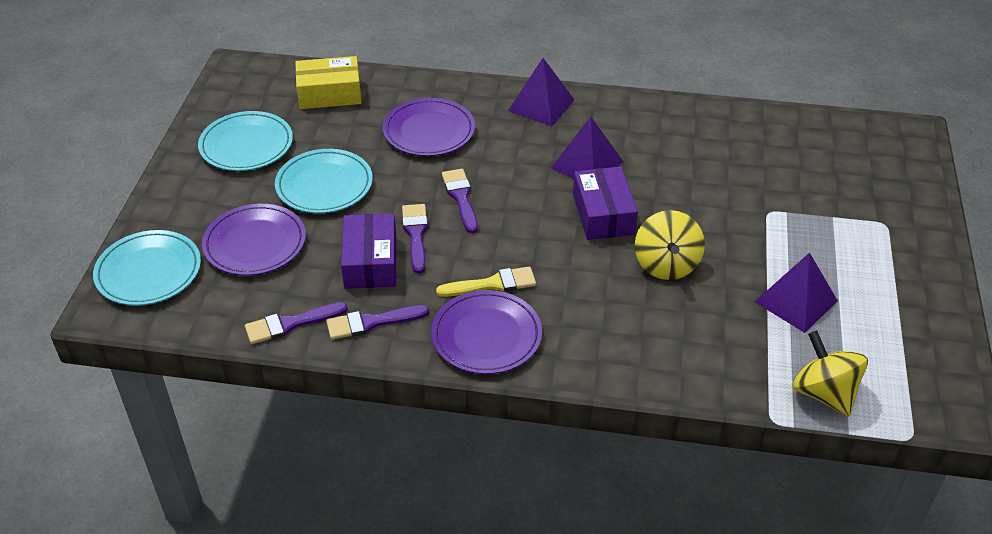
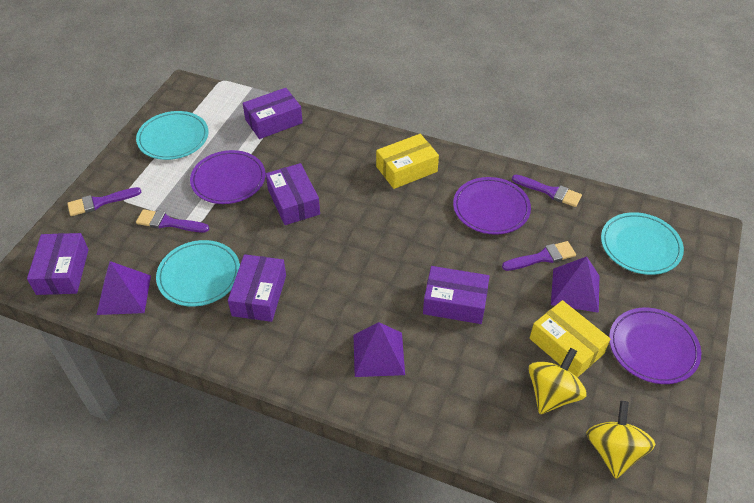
purple box: [341,213,396,289] [573,167,638,240] = 2 -> [27,233,89,295] [228,254,286,322] [243,88,303,139] [266,163,320,225] [423,266,490,324] = 5
yellow box: [295,56,362,109] = 1 -> [376,134,439,189] [530,300,610,377] = 2
yellow brush: [436,267,536,297] = 1 -> none = 0

